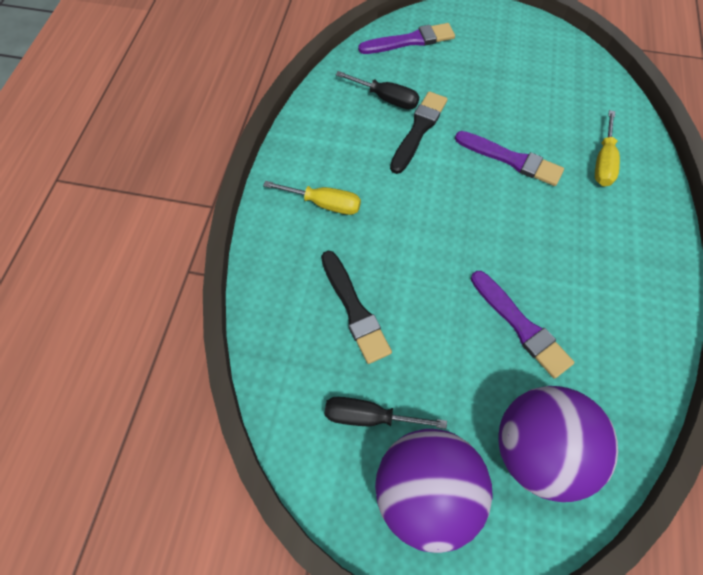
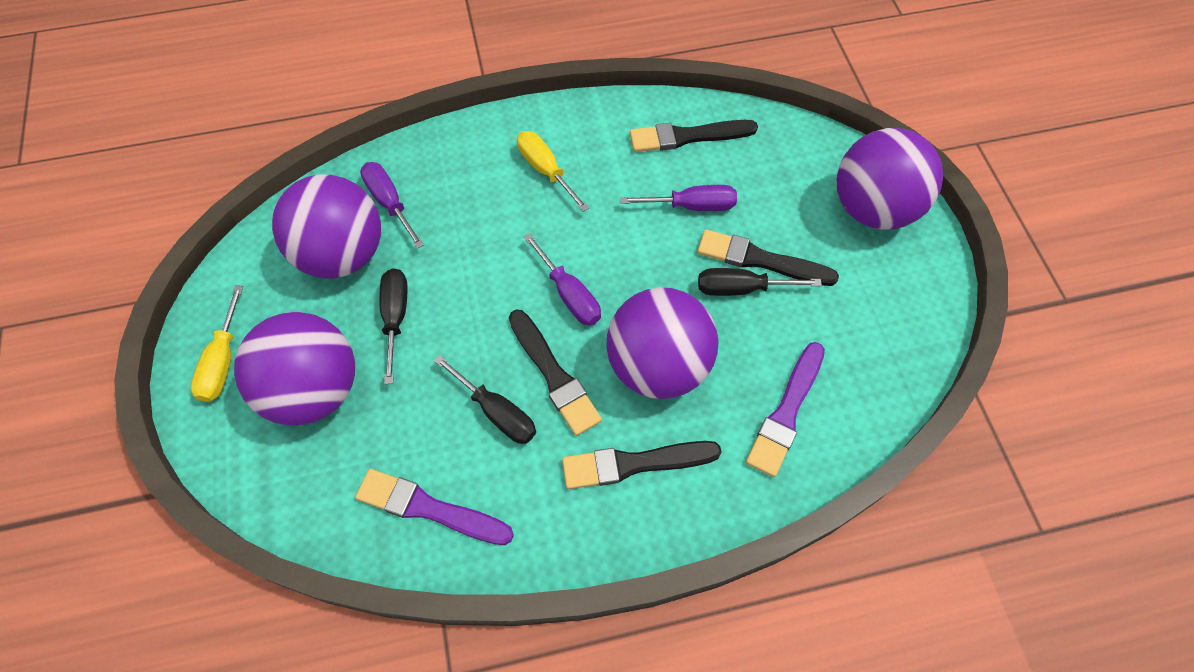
black brush: [321,251,392,364] [390,91,448,174] = 2 -> [509,310,602,436] [562,441,721,489] [630,120,758,152] [697,229,839,286] = 4
black screwdriver: [325,397,447,429] [336,71,419,109] = 2 -> [379,268,408,384] [434,355,536,444] [698,268,822,296] = 3
purple ball: [375,429,493,553] [498,386,618,502] = 2 -> [234,312,355,426] [272,174,381,278] [606,287,719,399] [837,128,943,230] = 4
purple brush: [358,23,455,54] [455,131,564,186] [471,271,574,379] = 3 -> [355,469,514,545] [746,342,825,477] = 2
purple screwdriver: none = 0 -> [360,162,424,249] [524,233,601,326] [621,185,737,211] = 3

